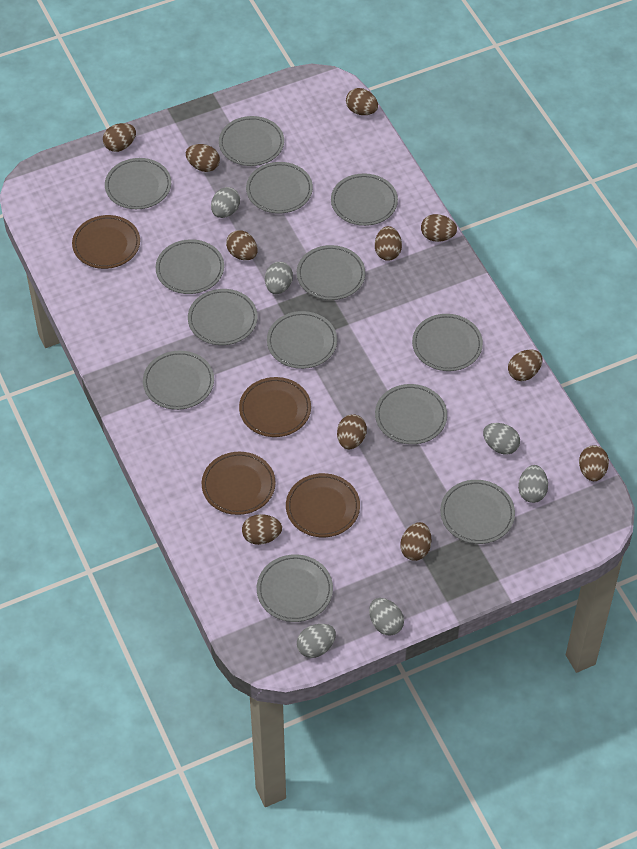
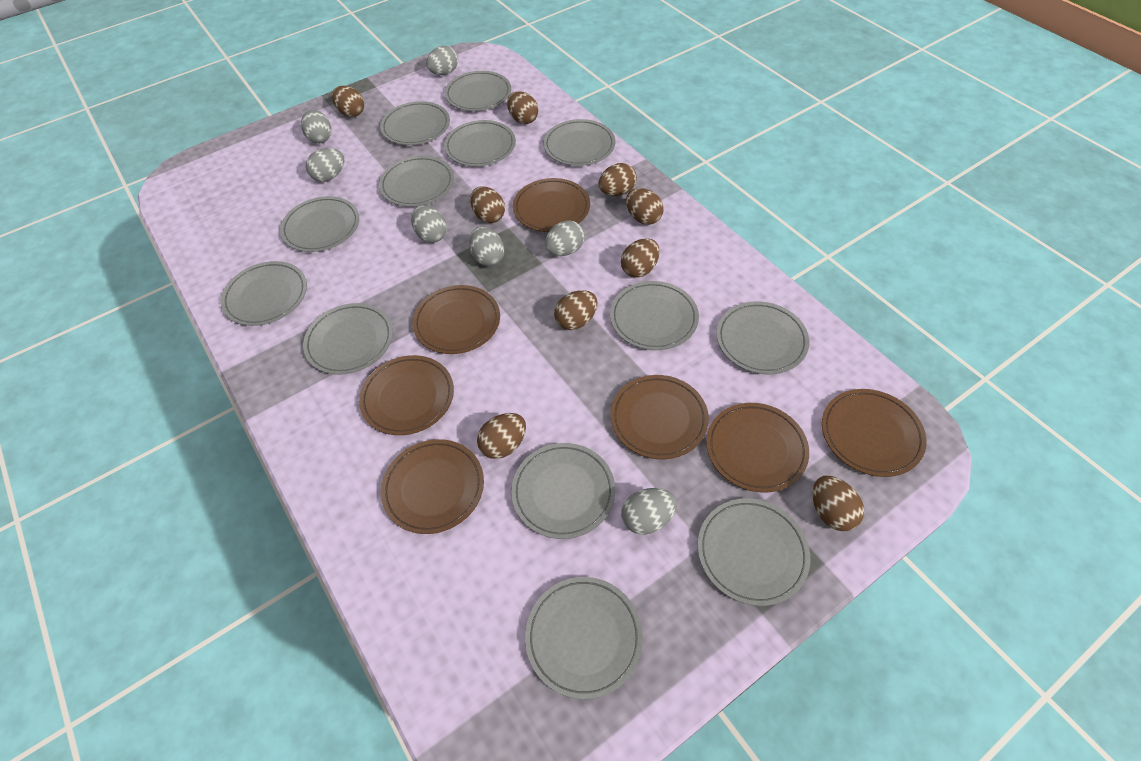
brown egg: [103,123,136,152] [186,144,220,172] [226,230,258,260] [242,514,282,545] [337,414,367,449] [346,88,378,115] [375,226,402,261] [400,522,431,561] [421,214,457,242] [508,350,543,381] [579,445,609,481] = 11 -> [332,86,364,117] [470,186,505,223] [477,413,526,459] [507,91,538,124] [554,290,597,330] [598,163,637,196] [621,238,660,278] [626,188,664,225] [813,476,864,531] = 9
brown plate: [72,215,140,269] [202,452,275,515] [239,377,311,437] [286,473,360,537] = 4 -> [359,355,454,435] [381,439,484,534] [412,285,500,354] [513,178,590,232] [611,375,709,459] [706,403,809,493] [822,389,927,477] = 7
grey egg: [211,187,240,218] [265,262,293,294] [297,624,336,658] [369,598,404,636] [483,423,520,455] [518,465,548,503] = 6 -> [301,109,331,144] [306,148,344,182] [411,205,447,243] [426,45,458,75] [469,227,504,266] [545,220,584,256] [621,488,677,535] = 7

